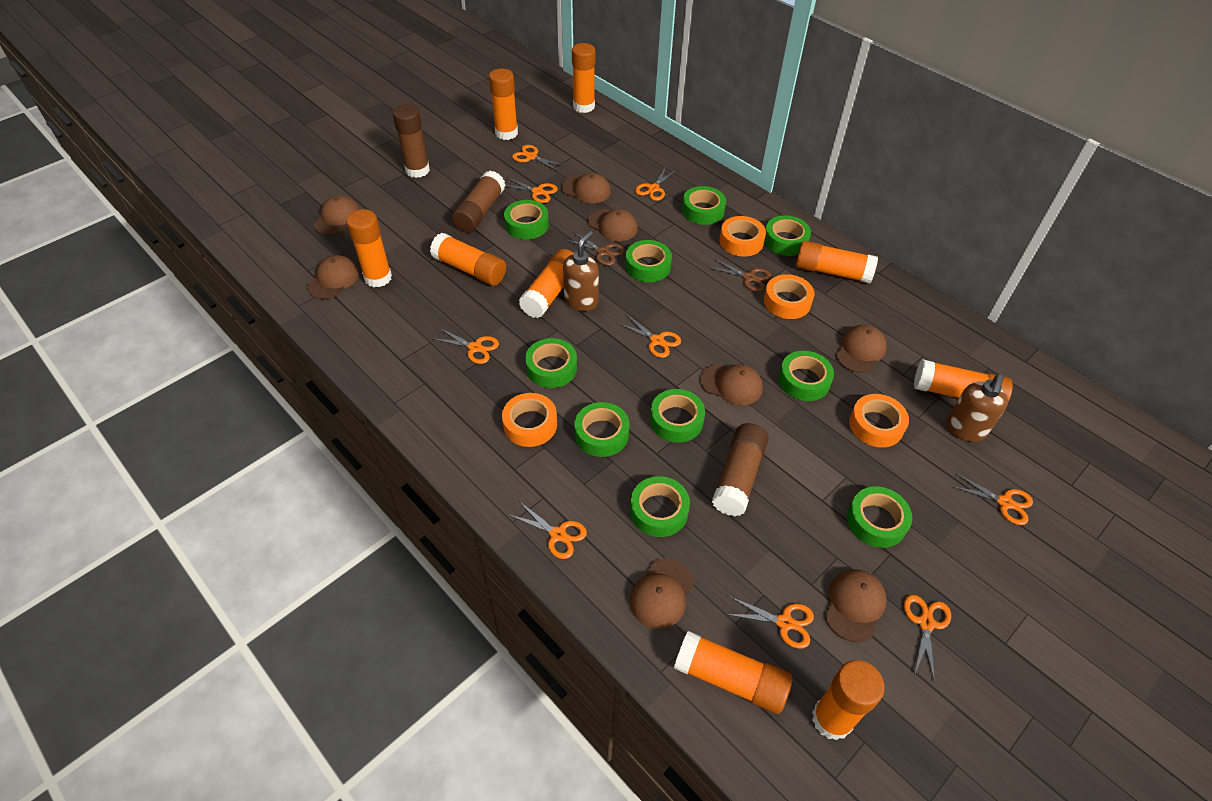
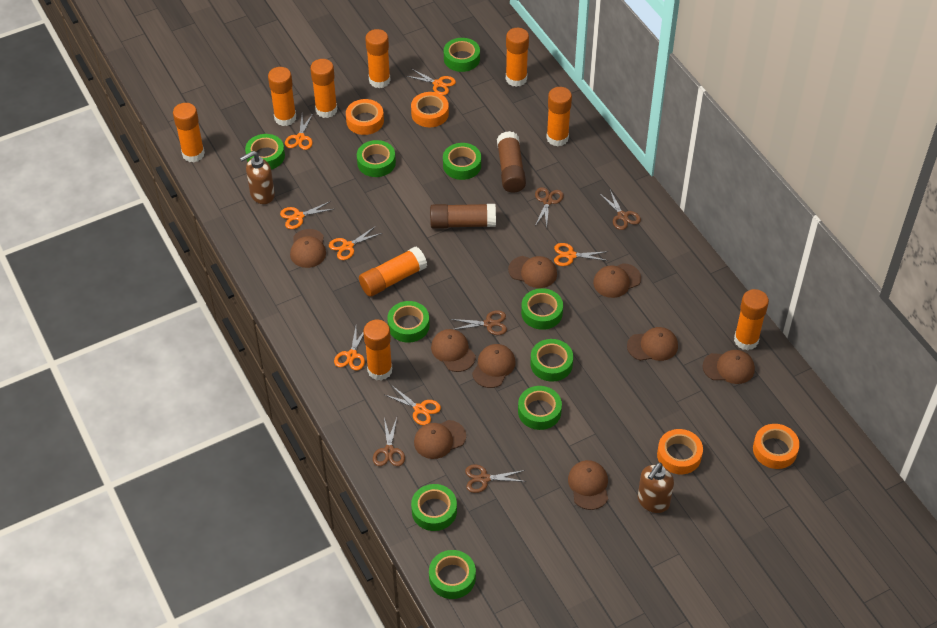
brown cap: [307,255,359,299] [314,195,360,235] [561,173,611,203] [588,209,638,241] [630,559,694,629] [700,364,763,405] [825,570,887,642] [836,325,887,373] = 8 -> [290,229,326,268] [414,420,466,459] [431,329,476,372] [472,344,516,388] [508,256,557,288] [568,460,608,510] [593,263,641,298] [627,327,678,361] [702,350,755,384] = 9
brown glue stick: [393,104,430,178] [452,170,506,233] [712,423,769,516] = 3 -> [430,204,496,229] [497,131,526,193] = 2
brown scissors: [565,232,625,266] [707,258,771,292] = 2 -> [373,418,405,466] [451,310,507,335] [465,464,526,493] [535,187,564,228] [599,190,641,230] = 5
orange scissors: [431,328,499,364] [506,177,558,203] [508,501,587,559] [512,145,565,171] [617,314,681,358] [635,167,676,201] [725,596,814,649] [904,595,951,683] [950,473,1033,525] = 9 -> [280,201,334,229] [285,113,313,150] [329,226,382,260] [334,327,365,371] [385,385,441,426] [407,69,456,95] [554,243,608,266] = 7

